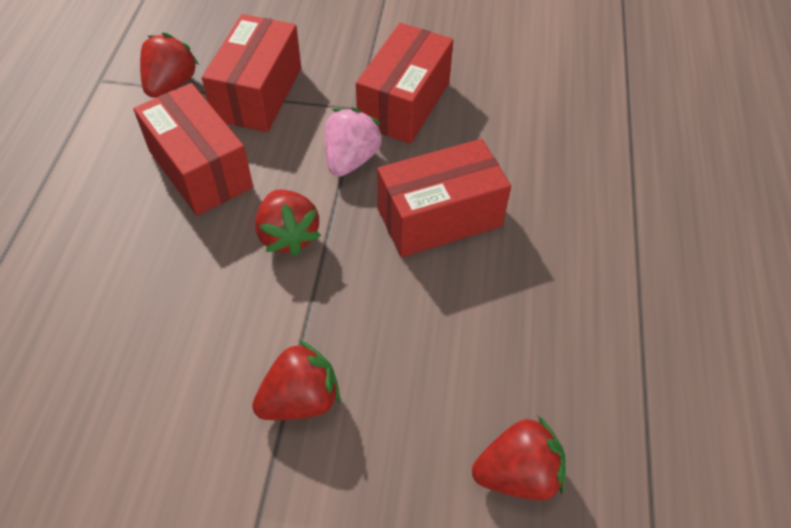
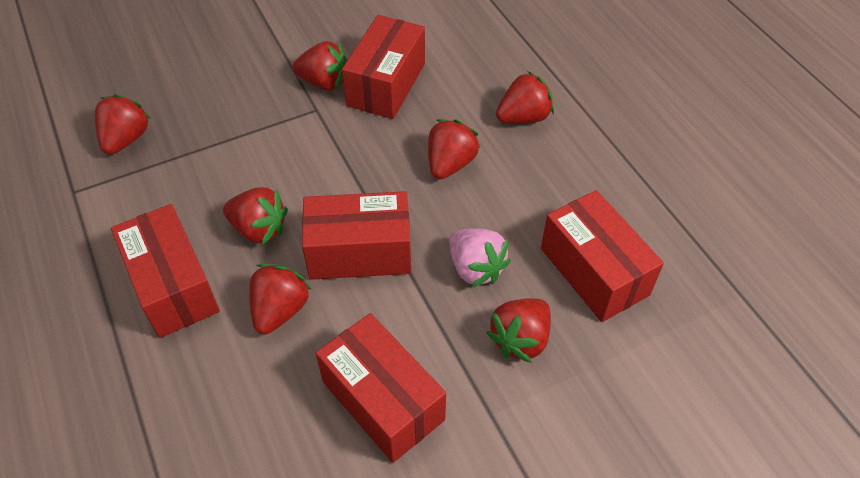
red box: [133,83,253,216] [202,14,301,132] [356,23,453,144] [377,139,511,257] = 4 -> [111,204,220,338] [302,191,411,280] [316,313,446,463] [342,15,425,119] [541,190,664,322] = 5
red strawberry: [140,33,199,98] [252,340,340,420] [255,189,321,256] [472,416,566,500] = 4 -> [95,94,151,155] [223,187,288,244] [249,264,311,334] [292,41,347,91] [428,119,480,180] [486,298,551,363] [496,71,554,124] = 7

